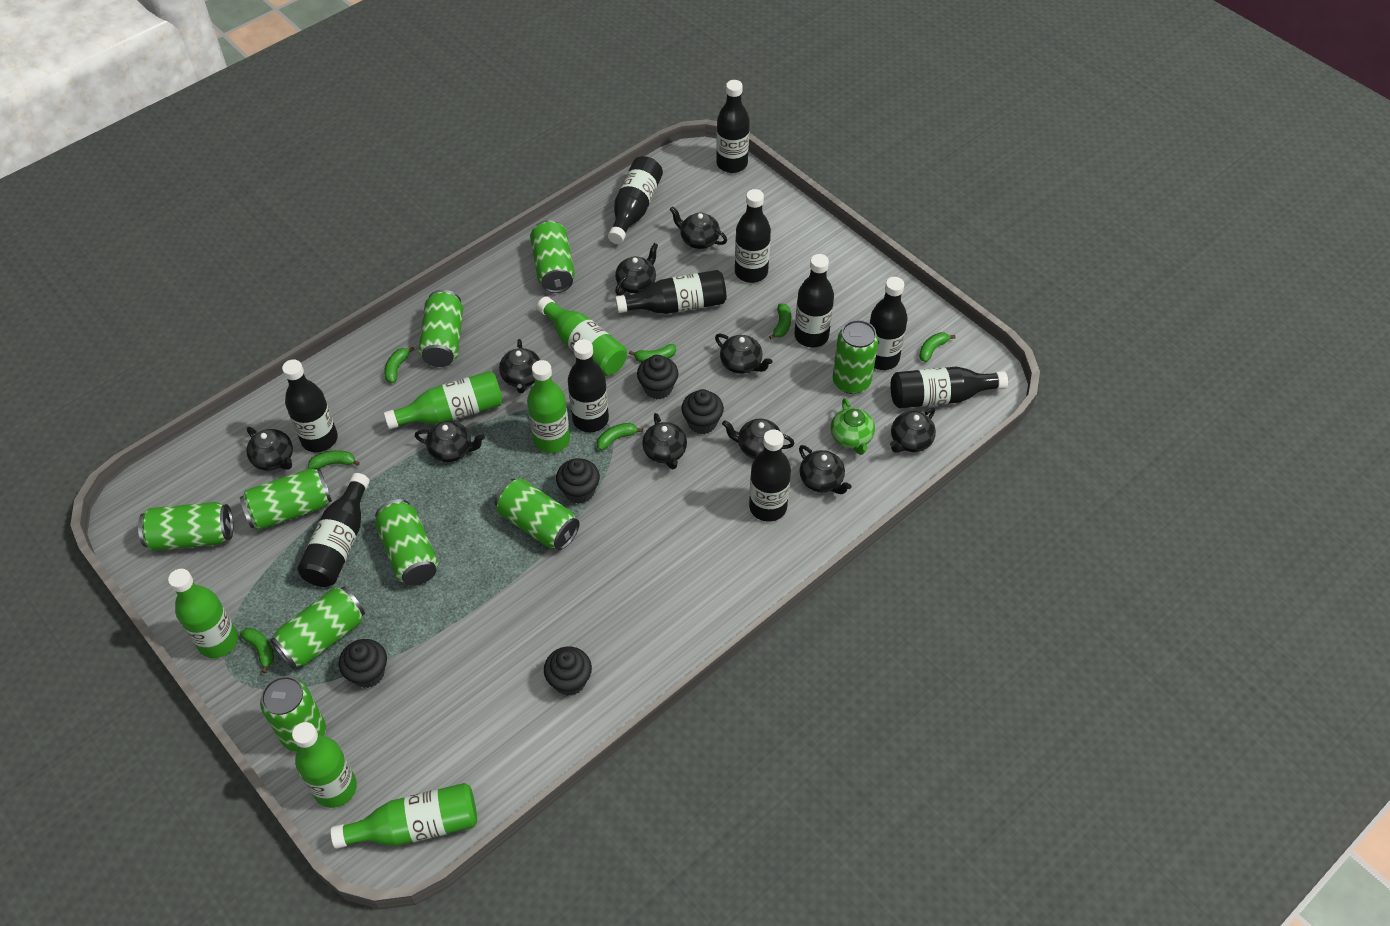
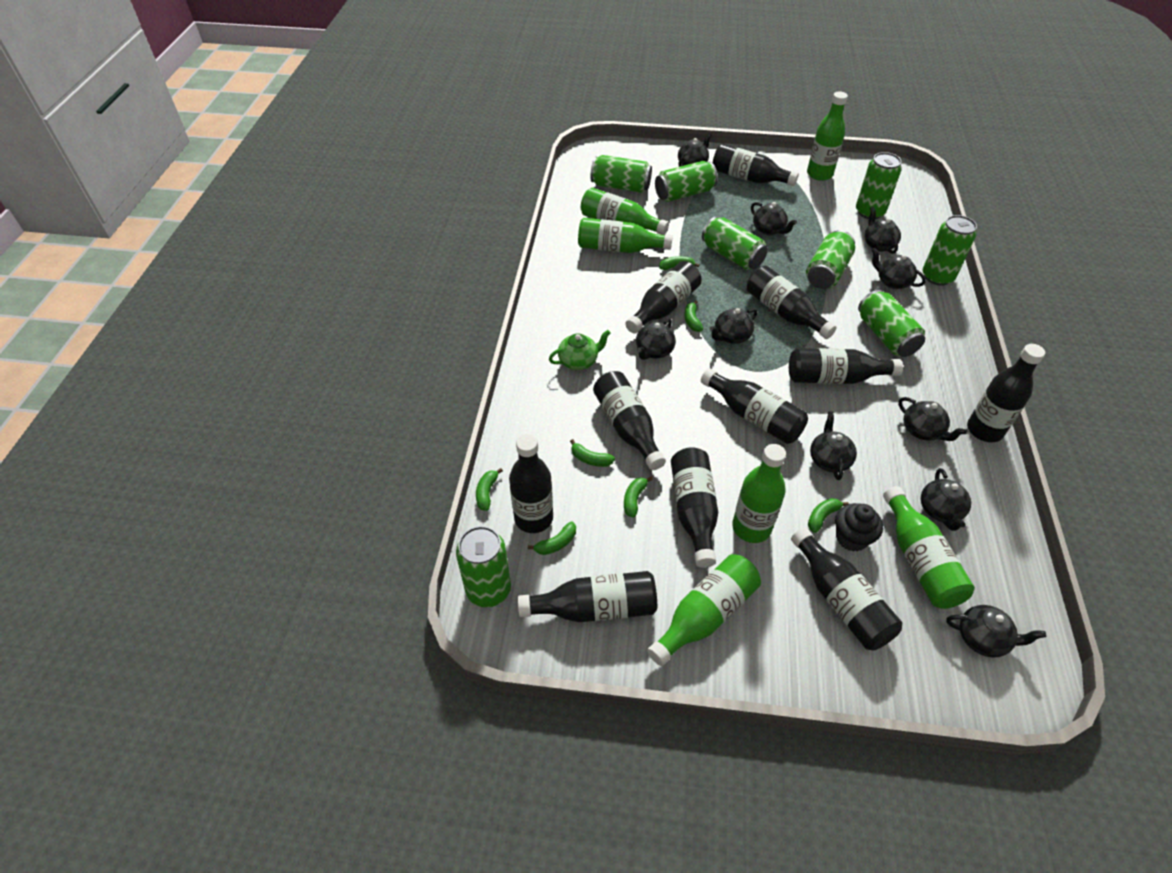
black cupcake: [339,639,387,688] [544,647,592,696] [556,458,600,504] [637,355,679,399] [681,389,724,434] = 5 -> [835,503,883,552] = 1
green can: [138,502,233,551] [240,468,332,530] [260,676,326,752] [270,587,365,669] [375,499,439,586] [418,290,463,367] [494,478,580,550] [530,220,575,293] [833,320,878,394] = 9 -> [456,526,511,607] [591,155,652,193] [655,161,718,202] [702,217,768,270] [806,230,855,289] [856,152,902,219] [858,290,925,357] [923,215,977,286] = 8

